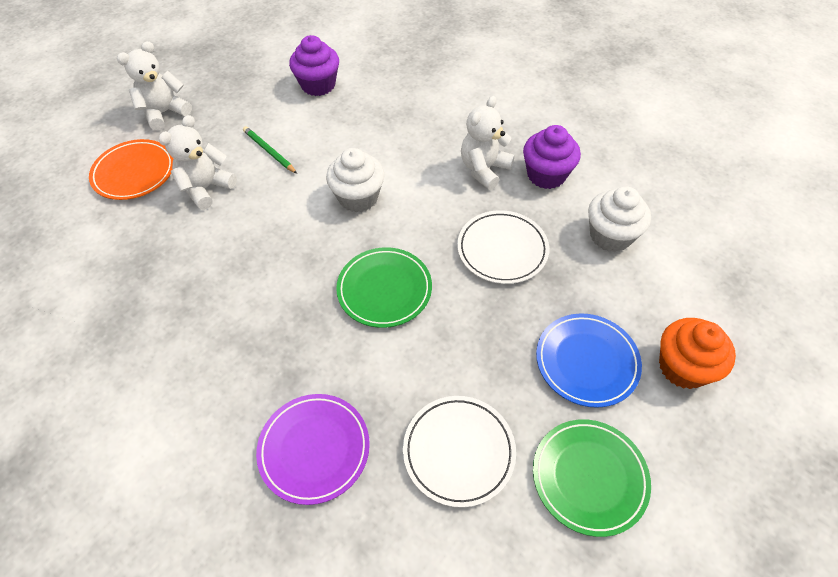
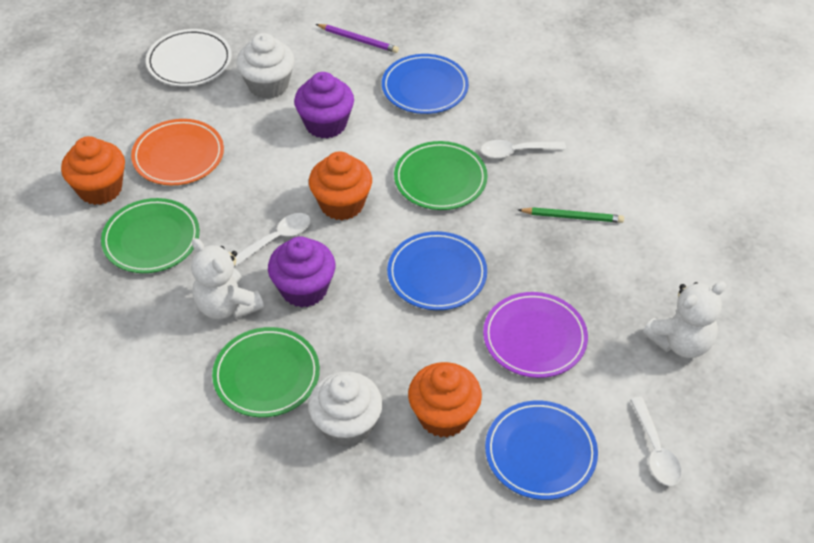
blue plate: [536,313,642,408] = 1 -> [382,54,469,114] [387,231,487,310] [485,401,598,500] = 3
green plate: [336,247,432,328] [533,419,651,537] = 2 -> [101,198,200,273] [212,327,320,417] [394,141,488,210] = 3
orange cupcake: [659,318,736,389] = 1 -> [61,136,125,205] [309,151,372,220] [408,362,482,437] = 3
purple pencil: none = 0 -> [316,24,399,53] = 1
white plate: [403,396,516,508] [457,210,549,284] = 2 -> [146,29,232,86] = 1
white spoon: none = 0 -> [235,213,311,266] [481,140,566,158] [630,397,682,486] = 3
white teddy bear: [117,41,192,130] [159,115,237,210] [461,96,515,190] = 3 -> [191,238,264,319] [643,281,726,358] = 2

